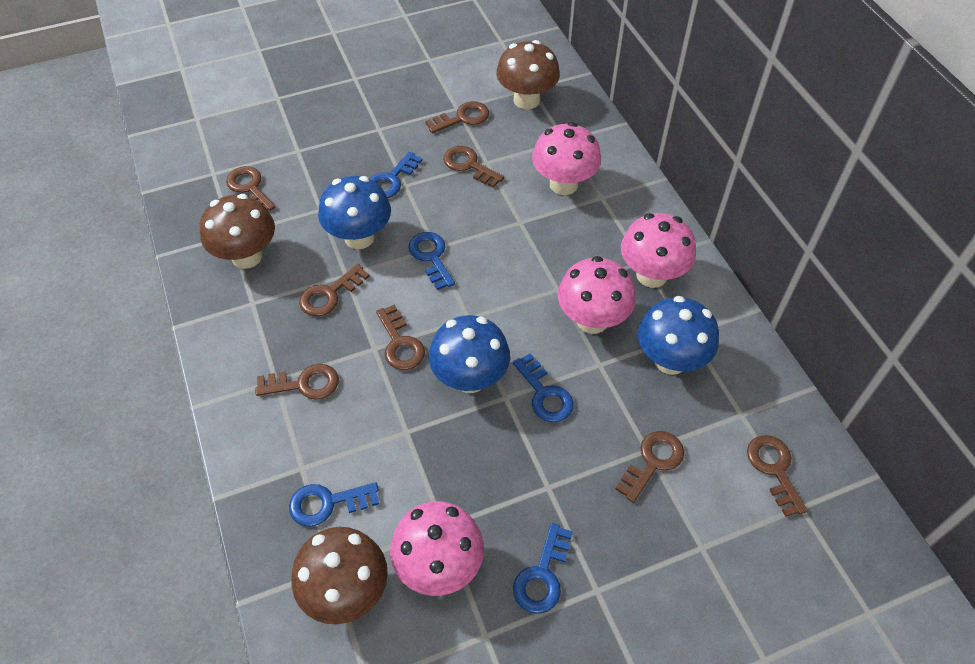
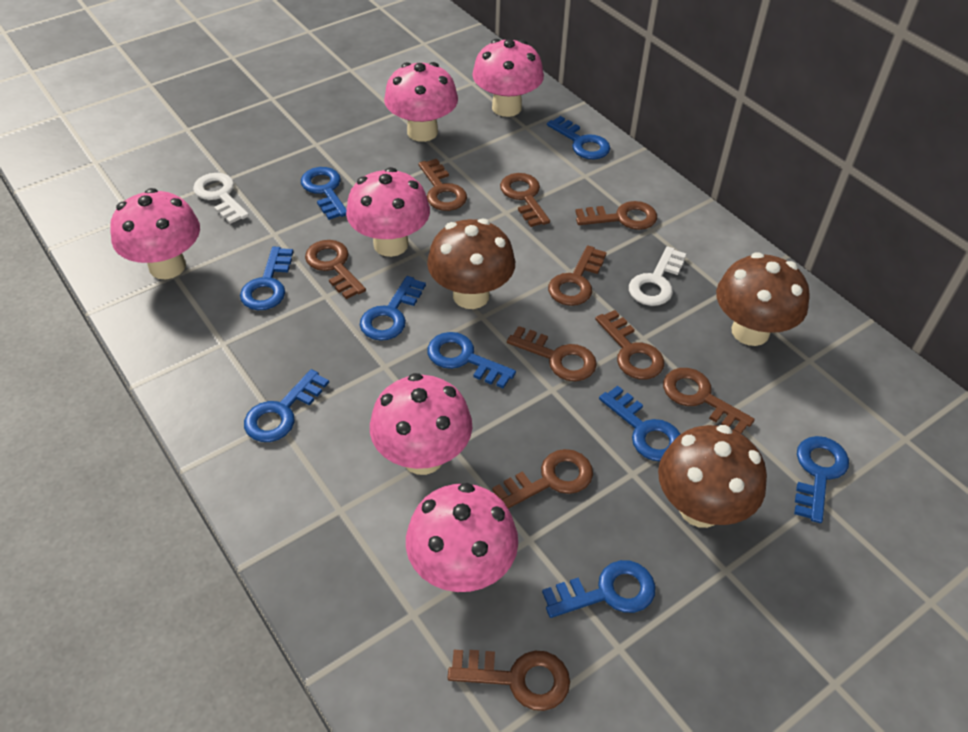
blue key: [289,482,379,527] [369,152,423,198] [408,232,455,290] [513,354,574,422] [513,523,573,614] = 5 -> [240,246,293,310] [244,369,329,442] [301,167,347,220] [360,276,426,341] [427,332,516,389] [542,560,656,618] [547,116,610,159] [599,386,680,461] [794,436,849,523] = 9
blue mushroom: [318,176,391,249] [429,315,510,393] [638,296,719,375] = 3 -> none = 0
brown key: [226,166,275,211] [255,364,339,400] [299,264,370,316] [376,304,425,370] [425,101,489,133] [443,146,504,188] [615,431,684,503] [747,435,808,517] = 8 -> [305,240,366,299] [418,159,467,211] [448,650,570,711] [492,449,593,509] [500,173,550,227] [507,326,597,381] [548,245,607,306] [576,201,657,230] [595,310,664,380] [663,368,755,434] = 10
pink mushroom: [390,501,484,596] [532,122,601,195] [558,256,636,334] [621,213,696,288] = 4 -> [110,188,200,279] [346,167,430,257] [370,373,472,475] [384,62,458,142] [406,483,518,592] [472,39,544,117] = 6
white key: none = 0 -> [193,173,249,224] [629,246,686,306] = 2

